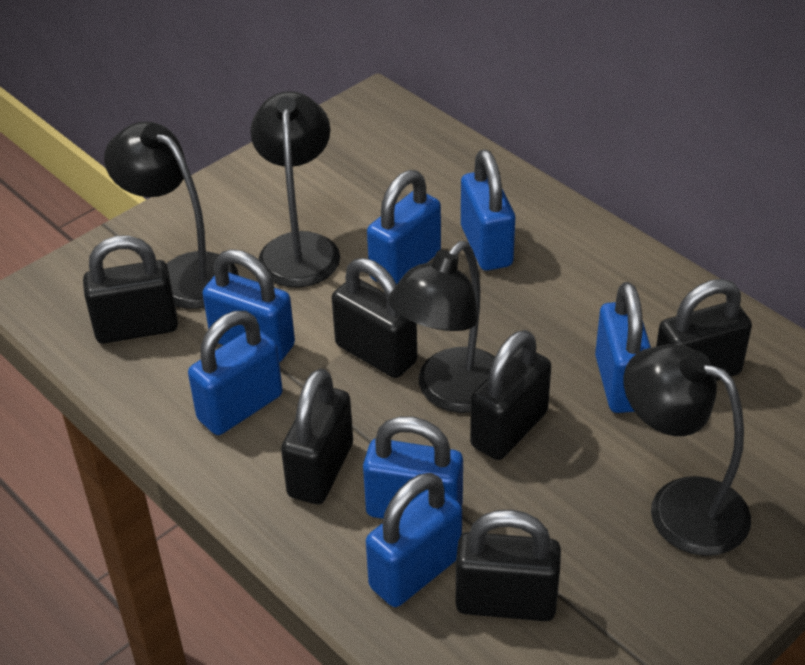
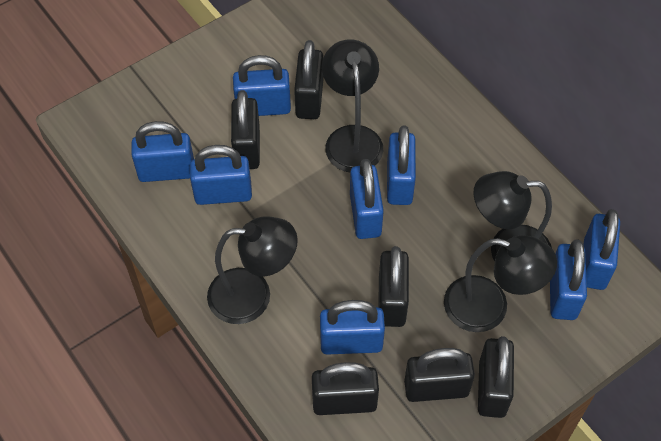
blue padlock: [188,311,283,435] [202,249,295,363] [363,416,463,519] [366,473,462,607] [367,170,441,284] [461,150,515,271] [595,282,651,413] = 7 -> [131,121,194,182] [190,145,252,205] [233,55,291,116] [320,300,385,355] [350,159,384,239] [387,126,416,205] [550,239,587,320] [583,209,620,290] = 8

